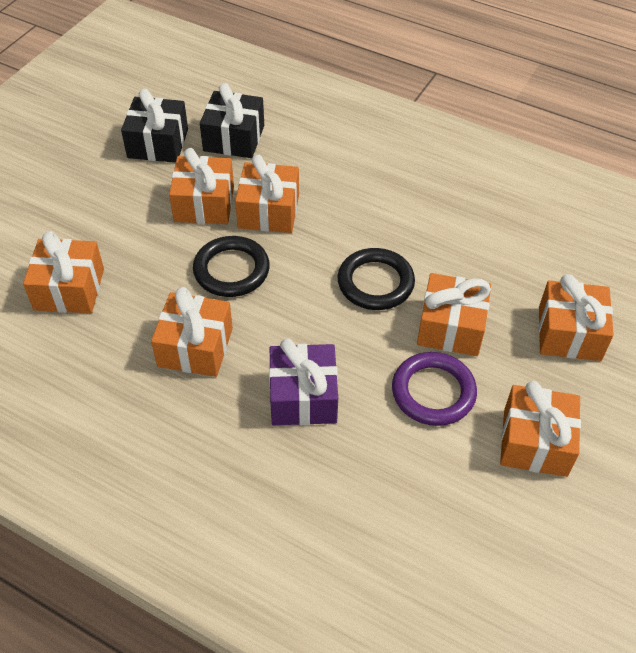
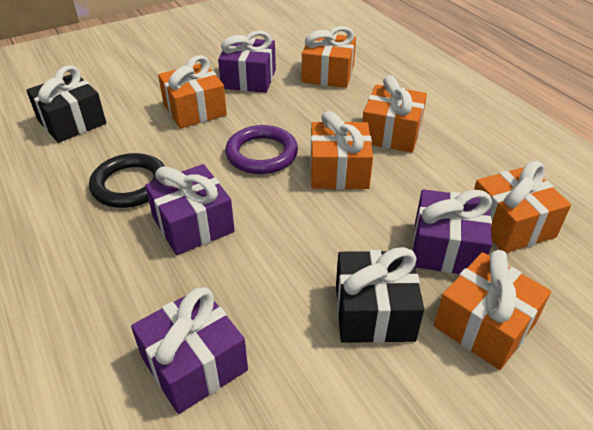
black ring: [193,236,270,297] [338,248,415,310] = 2 -> [89,153,165,208] = 1
orange gift: [23,231,104,313] [151,287,233,377] [169,148,234,224] [235,155,299,233] [417,273,491,356] [500,381,581,477] [538,274,614,361] = 7 -> [158,55,227,129] [302,26,356,88] [310,111,373,189] [362,75,427,153] [434,250,551,370] [474,161,571,253] = 6
purple gift: [269,338,338,425] = 1 -> [131,287,248,414] [145,164,235,255] [218,30,276,93] [413,189,492,274] = 4

